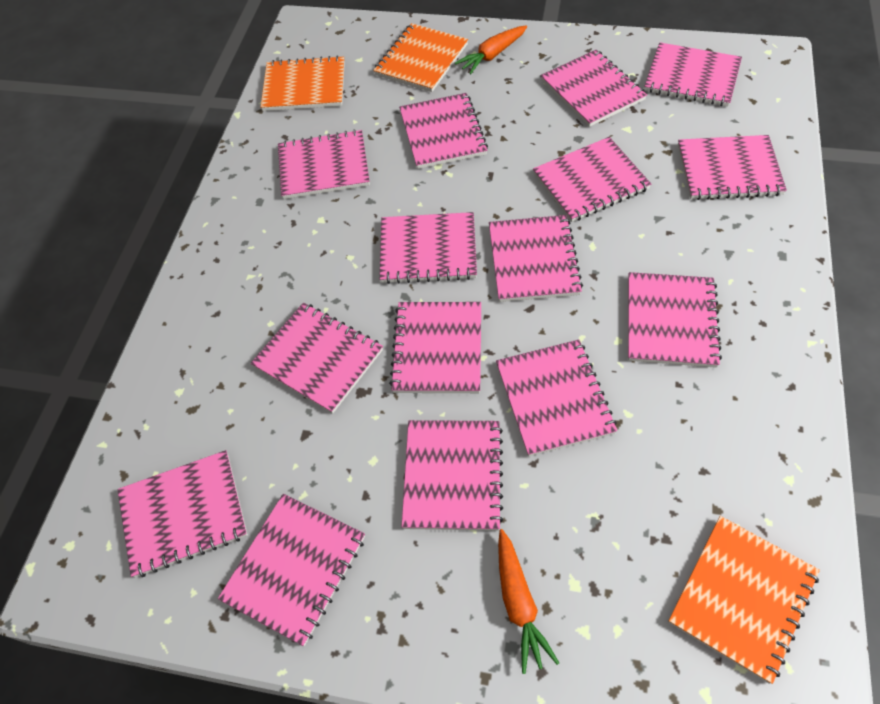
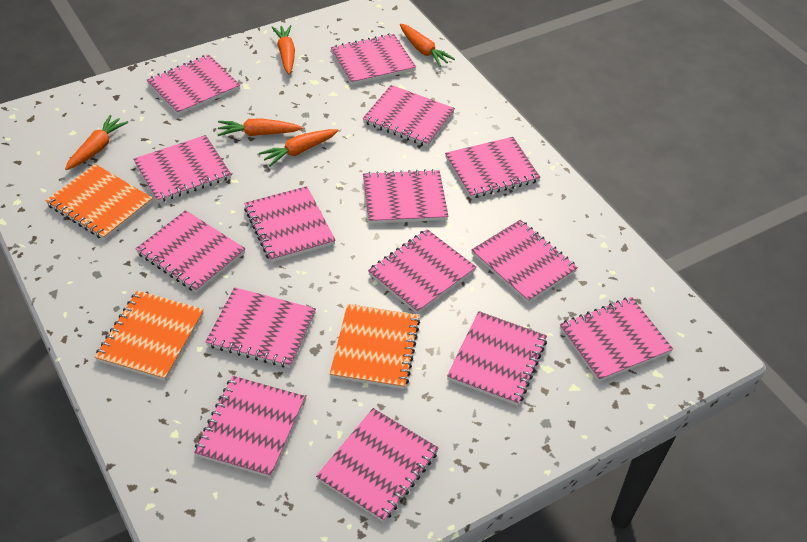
orange carrot: [455,25,527,74] [498,529,559,674] = 2 -> [65,115,128,170] [217,118,303,136] [259,129,338,166] [271,25,295,74] [400,23,455,67] = 5

